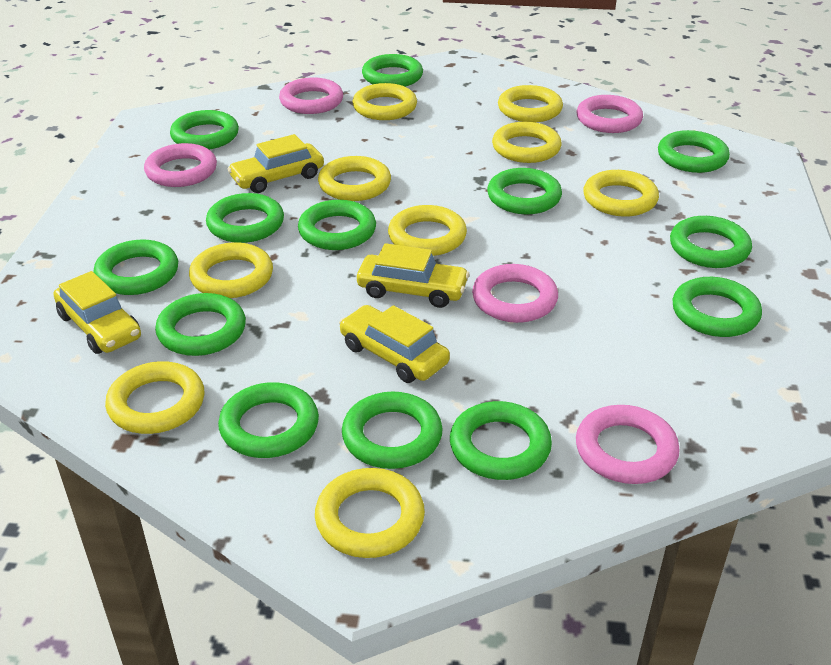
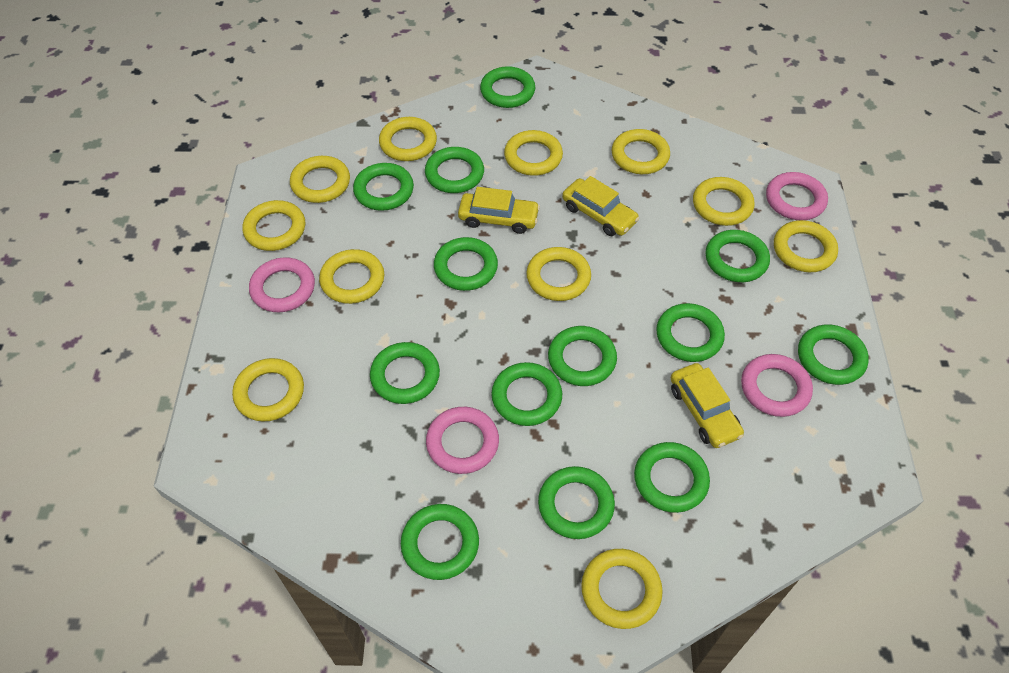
pink ring: [144,143,217,187] [279,77,343,114] [472,264,558,323] [576,405,680,484] [577,95,643,133] = 5 -> [249,257,315,312] [426,407,499,474] [741,354,813,417] [766,172,828,220] = 4
yellow car: [54,271,141,354] [228,134,324,193] [339,305,450,383] [357,243,469,308] = 4 -> [458,187,540,234] [562,176,640,236] [671,363,744,448] = 3
yellow ring: [105,361,204,434] [189,242,273,298] [315,468,425,558] [318,156,391,201] [352,83,417,120] [388,205,467,256] [492,122,562,163] [498,85,563,122] [583,170,659,217] = 9 -> [232,358,304,421] [243,200,305,251] [290,156,350,203] [319,249,384,304] [379,117,437,161] [504,130,563,176] [526,247,591,301] [581,549,663,629] [612,129,670,174] [693,177,755,226] [774,220,838,272] = 11

